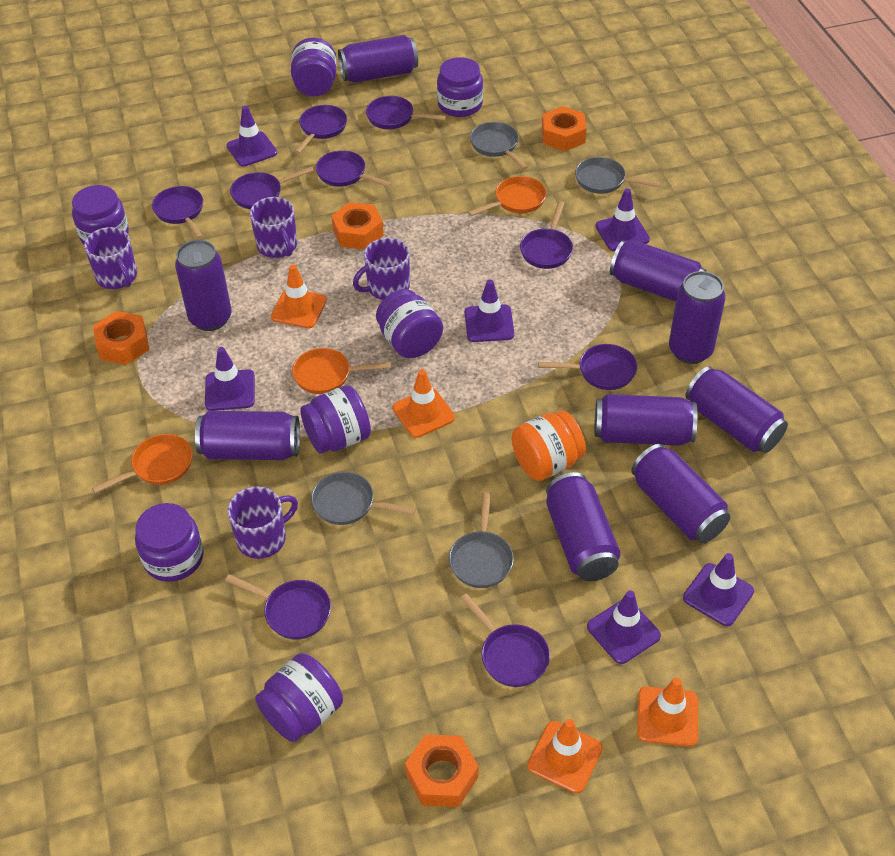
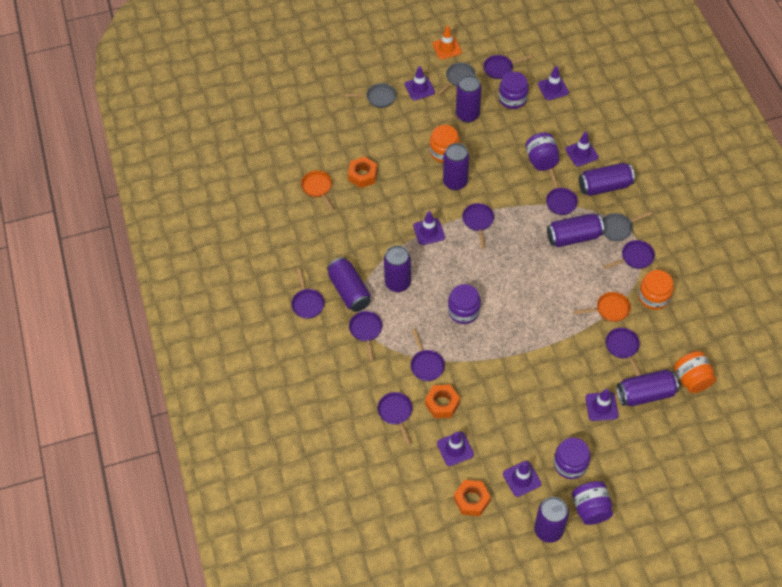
grey pan: [311,472,416,525] [449,491,514,588] [470,122,528,170] [575,157,661,194] = 4 -> [345,83,396,108] [437,63,476,95] [602,211,653,241] = 3
orange jar: [512,411,586,481] = 1 -> [430,125,460,163] [638,270,674,310] [674,351,716,393] = 3
orange nut: [93,311,149,365] [331,202,384,249] [405,734,478,807] [542,106,587,151] = 4 -> [348,156,377,188] [425,385,460,418] [454,480,491,516] = 3
orange pan: [92,434,192,494] [292,348,391,394] [468,176,546,216] = 3 -> [301,170,334,211] [574,292,631,322] = 2
orange traffic cone: [271,265,327,328] [393,369,455,438] [527,719,603,793] [637,677,698,747] = 4 -> [432,26,462,60] = 1
purple can: [175,240,232,331] [195,411,300,460] [338,35,418,83] [546,472,621,581] [594,394,697,446] [610,240,707,301] [631,444,730,543] [669,271,726,364] [686,366,788,453] = 9 -> [327,257,371,312] [384,245,411,292] [443,143,469,190] [456,75,482,123] [534,497,569,543] [547,214,604,247] [579,163,635,196] [617,369,679,406] = 8
purple jar: [72,185,129,244] [135,503,204,582] [255,653,343,742] [291,38,337,96] [300,385,371,454] [376,289,443,358] [437,57,483,117] = 7 -> [448,284,481,324] [499,72,529,109] [525,133,559,171] [554,437,590,479] [572,481,613,525] = 5
purple mug: [84,227,137,289] [227,486,298,559] [250,197,297,258] [353,238,410,300] = 4 -> none = 0
purple traffic cone: [205,347,255,411] [227,106,277,167] [465,280,514,342] [587,591,661,664] [595,188,650,251] [683,553,754,626] = 6 -> [405,66,435,100] [413,211,445,245] [437,432,474,466] [503,461,541,497] [538,66,569,100] [566,132,598,167] [585,389,618,421] = 7

